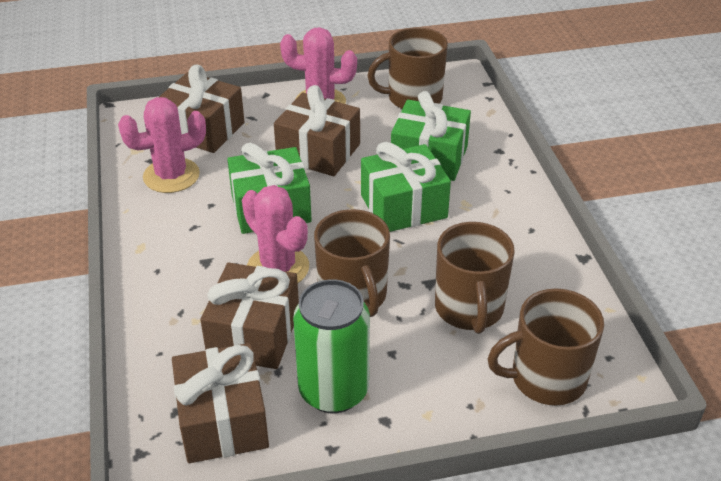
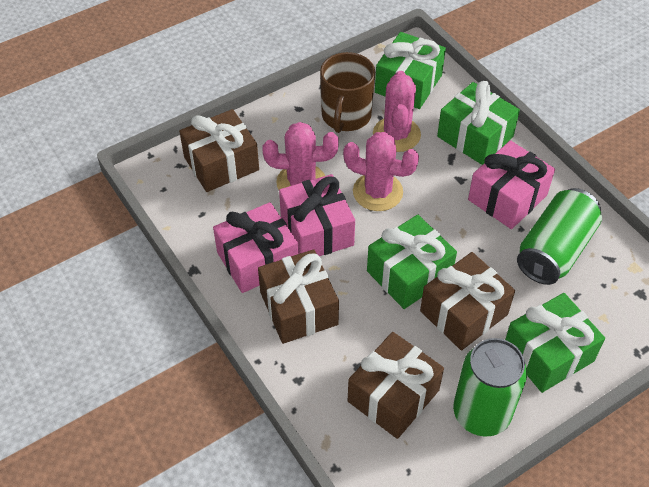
brown mug: [314,209,390,317] [367,27,448,109] [435,222,515,334] [487,289,604,406] = 4 -> [320,52,375,133] = 1
green can: [293,279,370,414] = 1 -> [453,338,527,437] [517,188,602,285] = 2
green gift: [227,143,312,234] [361,142,451,232] [391,91,471,181] = 3 -> [367,215,457,309] [375,32,446,109] [437,81,520,165] [505,293,605,393] = 4
pink gift: none = 0 -> [213,202,298,293] [279,174,355,256] [468,140,555,229] = 3

